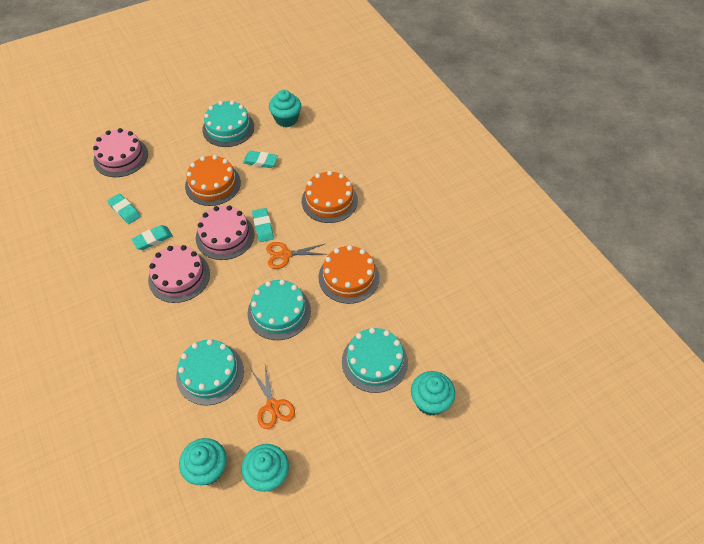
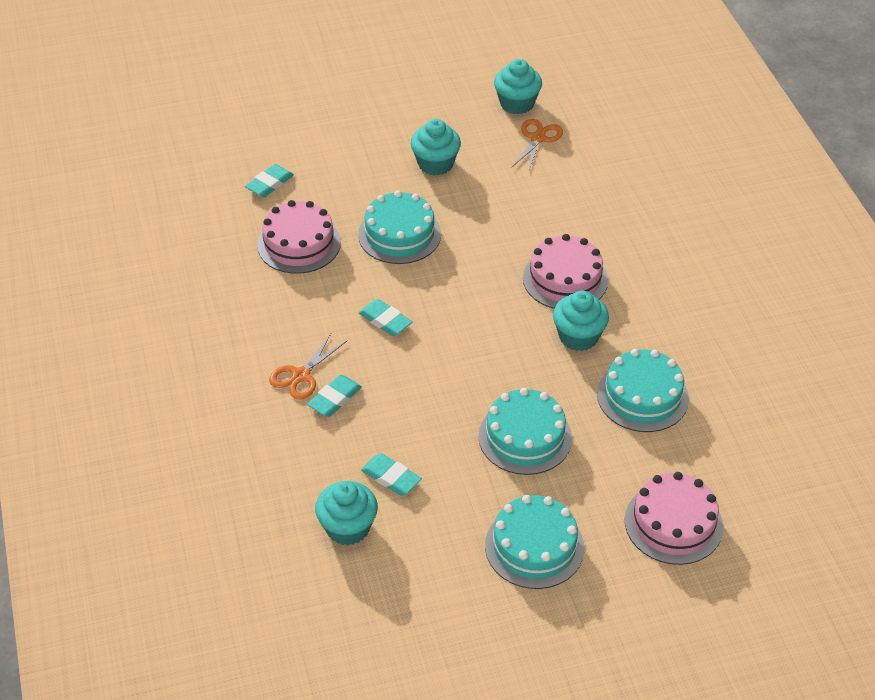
orange cake: [185,155,241,206] [302,171,358,223] [319,245,380,304] = 3 -> none = 0

